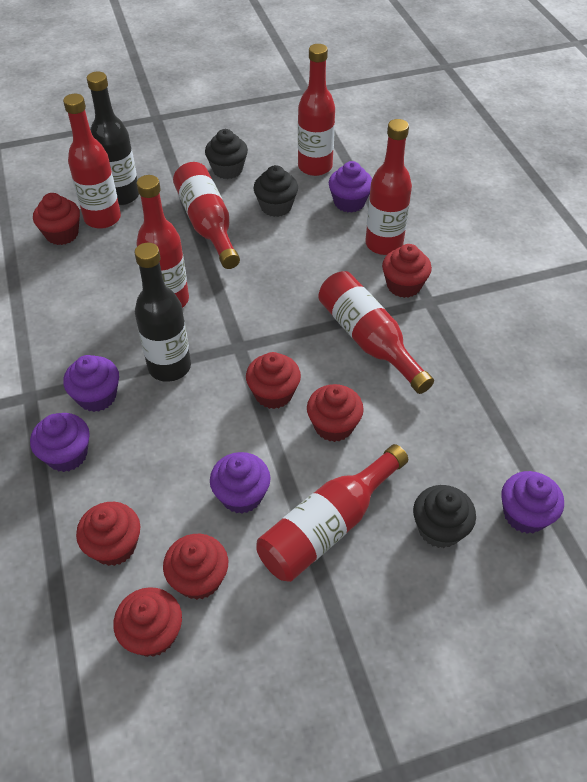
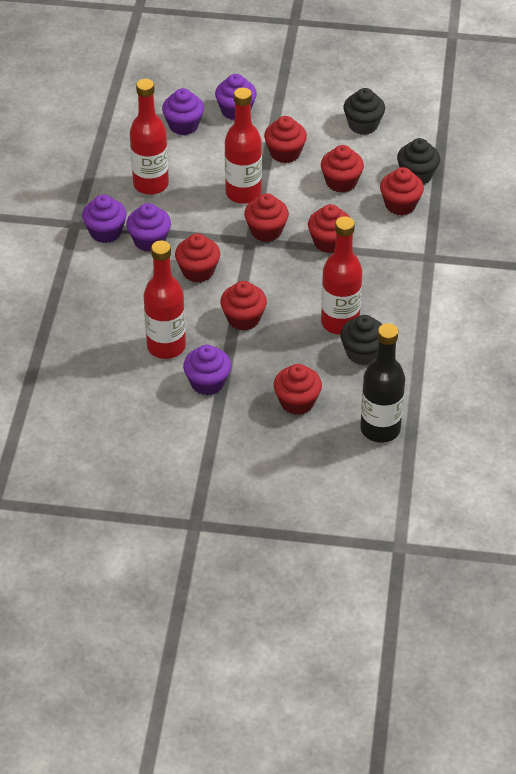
black bottle: [87,71,139,205] [134,243,191,382] = 2 -> [360,323,405,443] = 1
red bottle: [63,94,121,229] [136,175,189,308] [173,162,240,269] [256,444,408,582] [298,44,335,176] [318,271,434,394] [365,119,412,255] = 7 -> [130,79,169,195] [144,240,186,359] [225,88,262,204] [321,216,363,335] = 4
red cupcake: [33,193,80,245] [76,502,140,566] [113,587,182,657] [163,534,228,600] [246,352,301,409] [307,384,364,442] [382,244,432,298] = 7 -> [175,233,220,282] [220,281,267,331] [244,193,289,242] [264,116,307,163] [274,364,322,415] [308,204,349,253] [321,145,364,193] [380,167,424,215] = 8

